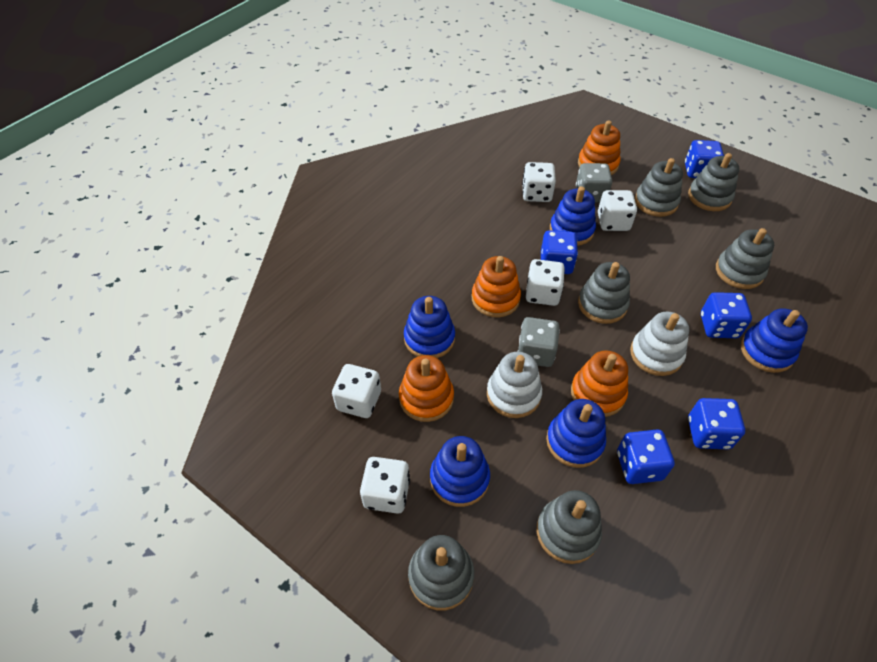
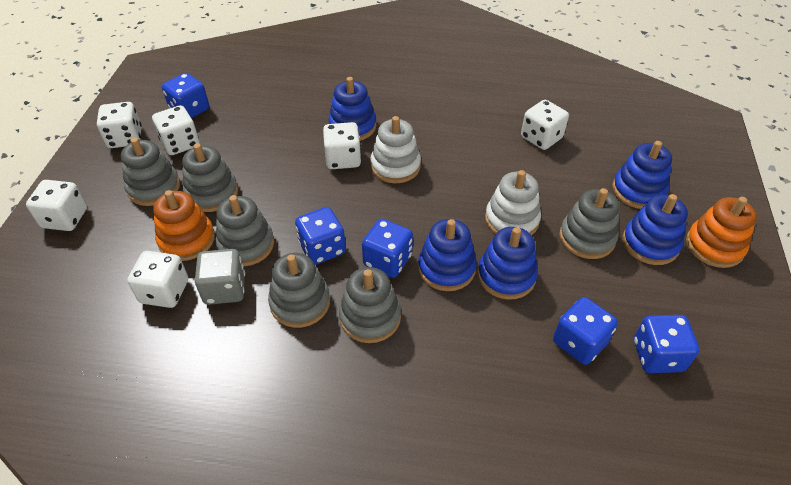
grey dice: [518,317,560,367] [576,163,612,203] = 2 -> [195,249,245,305] = 1
orange stacking toy: [399,355,454,422] [472,256,521,317] [571,350,628,417] [578,120,620,175] = 4 -> [153,190,215,261] [686,197,757,268] = 2
white dice: [332,364,381,418] [360,457,410,514] [522,162,556,202] [526,259,565,306] [598,190,637,231] = 5 -> [26,180,87,231] [97,102,142,148] [127,251,188,308] [152,105,199,155] [323,122,361,169] [521,100,569,150] = 6

